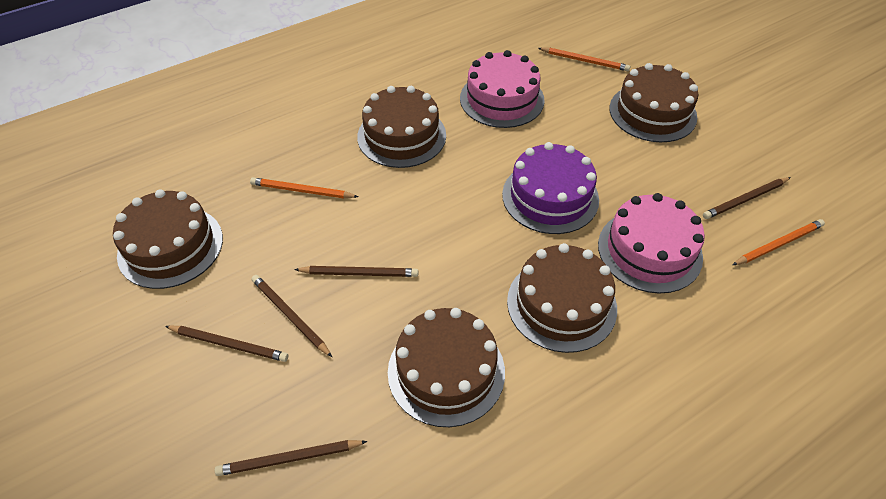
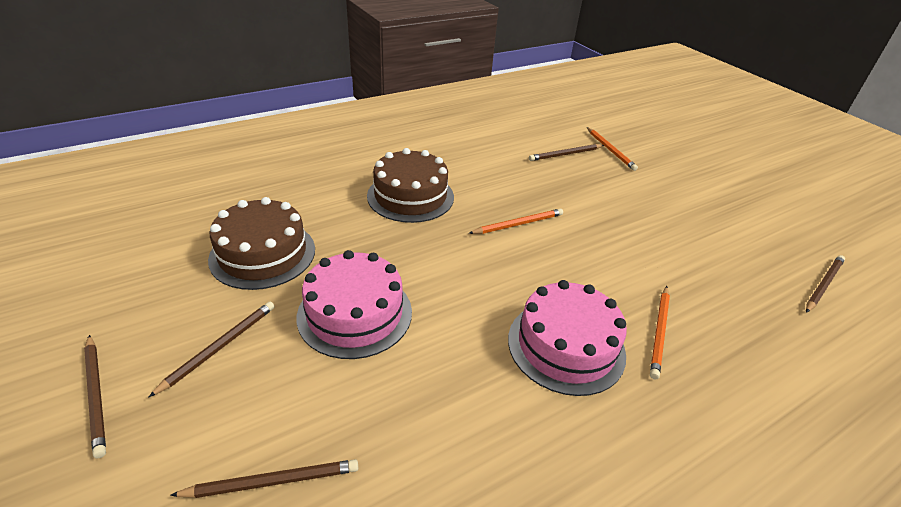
brown cake: [113,189,223,289] [357,86,446,168] [388,308,505,427] [507,243,617,353] [609,63,699,142] = 5 -> [208,197,315,290] [367,148,454,223] = 2
purple cake: [502,142,599,234] = 1 -> none = 0

